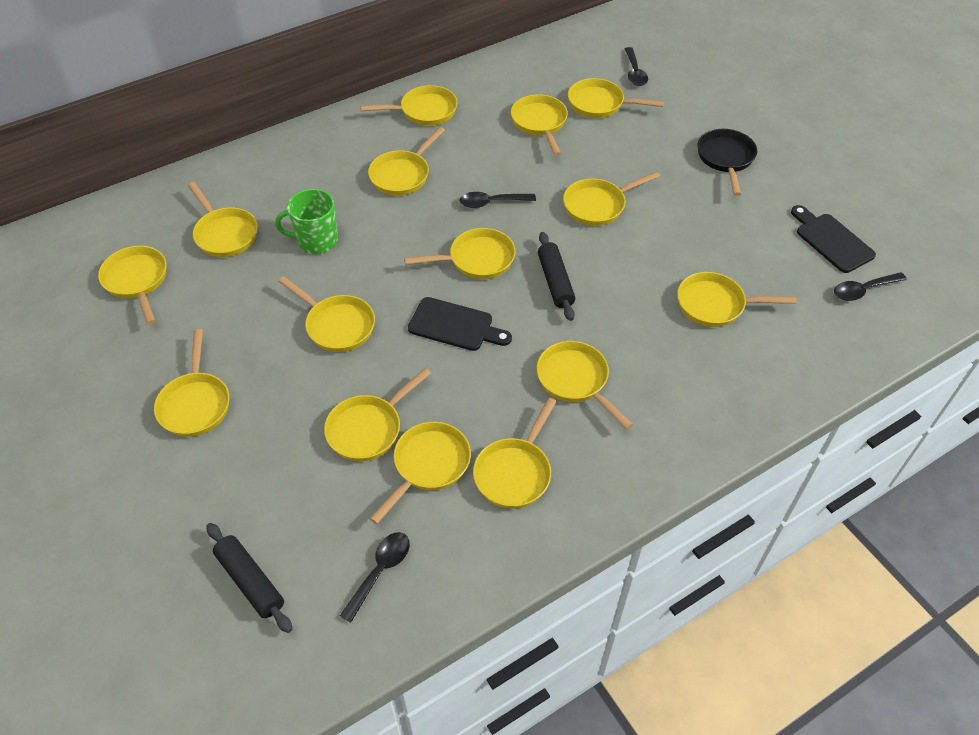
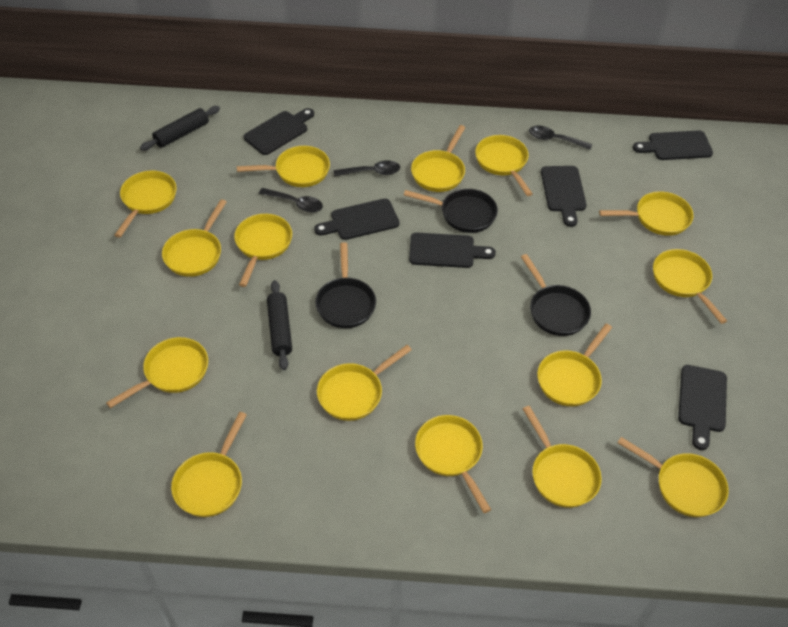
black cutting board: [408,297,512,351] [791,205,876,273] = 2 -> [244,108,314,155] [314,199,399,240] [409,233,496,268] [541,166,587,227] [633,130,713,160] [678,365,727,450] = 6
black pan: [697,129,757,196] = 1 -> [315,242,376,328] [404,189,498,233] [521,254,591,336] = 3
black spoon: [340,532,410,623] [460,192,536,208] [625,47,648,86] [834,272,907,301] = 4 -> [259,188,323,213] [334,161,400,177] [529,126,592,150] = 3
green mug: [275,189,338,254] = 1 -> none = 0

